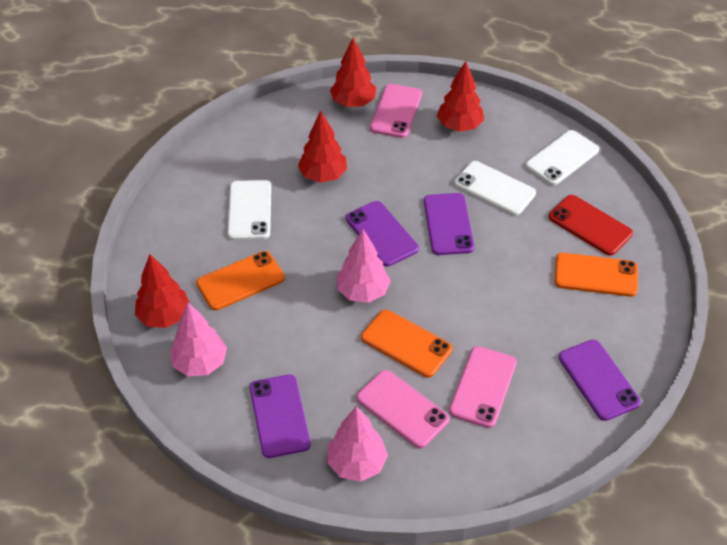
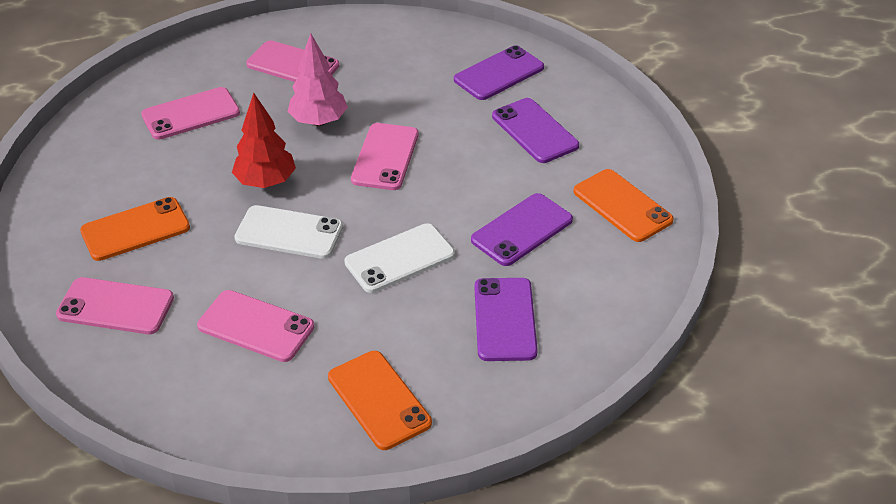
pink phone: [356,370,449,448] [370,84,422,138] [449,346,517,428] = 3 -> [56,277,174,334] [141,87,240,140] [197,290,314,362] [246,40,339,82] [351,123,418,190] = 5
pink tree: [170,302,227,376] [327,406,388,482] [337,229,390,303] = 3 -> [288,33,348,126] = 1
red phone: [549,195,633,256] = 1 -> none = 0
red tree: [135,254,190,328] [298,111,347,183] [330,38,376,107] [437,61,484,132] = 4 -> [232,93,296,188] = 1
white phone: [228,180,271,240] [454,161,536,216] [525,130,599,186] = 3 -> [234,205,343,259] [344,223,455,293] = 2

